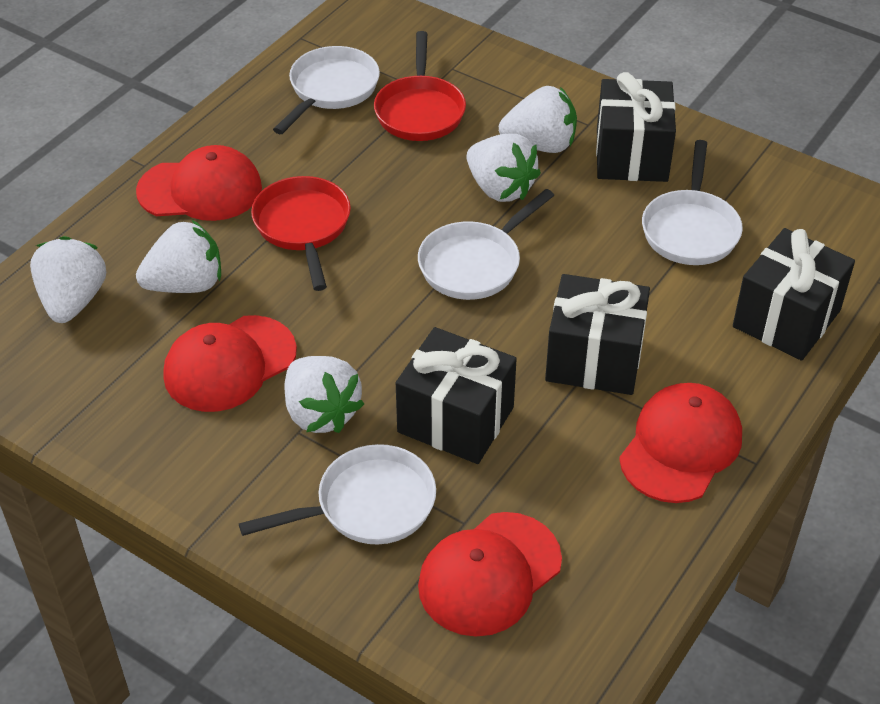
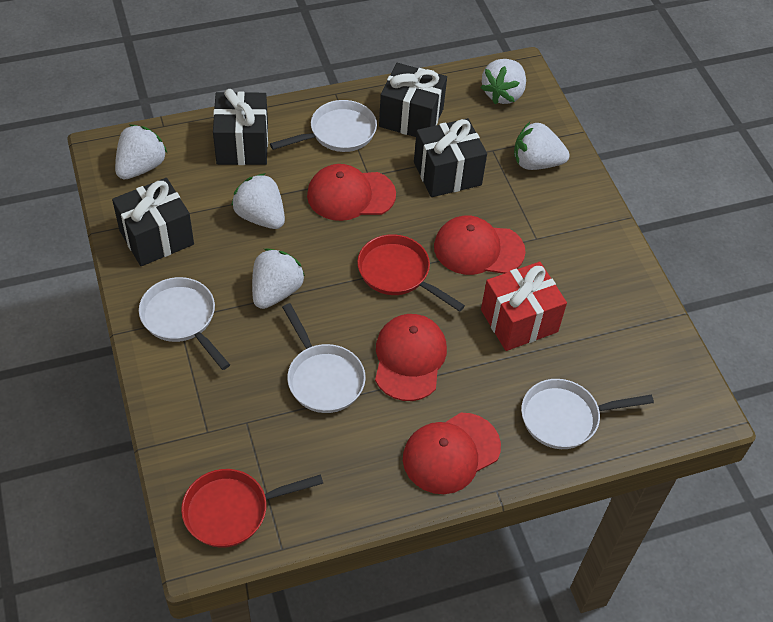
red gift: none = 0 -> [481,262,567,351] = 1

